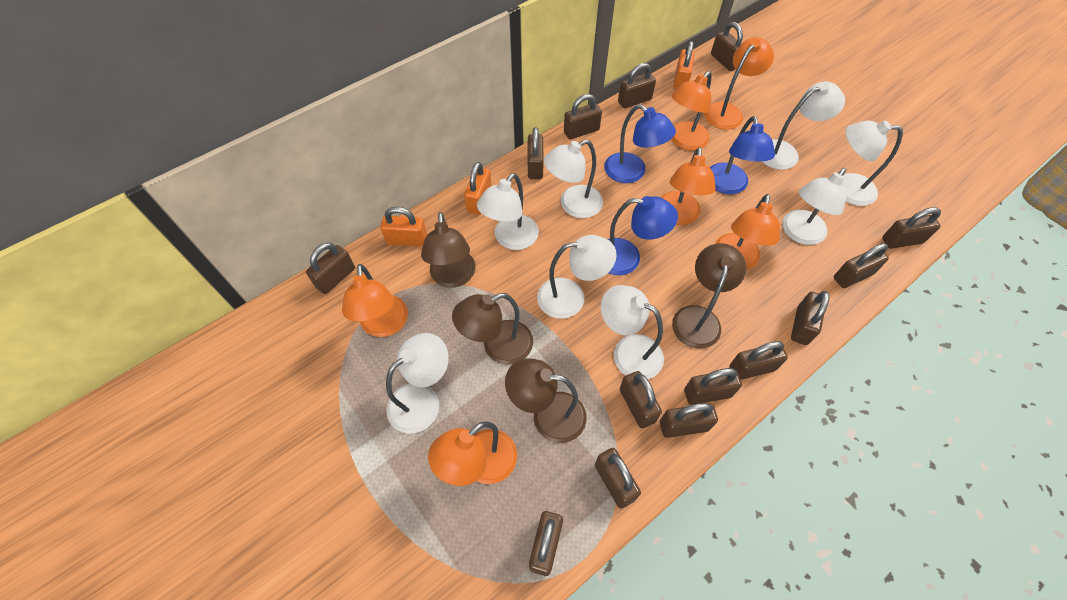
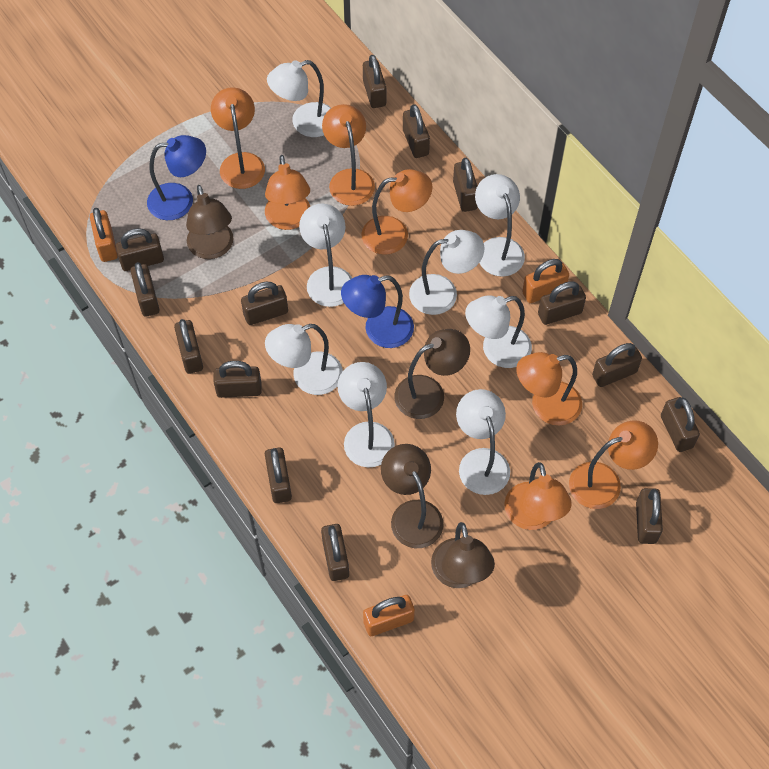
blue lamp: [604,104,676,183] [607,196,678,275] [710,116,775,194] = 3 -> [147,135,206,220] [341,275,414,348] = 2
orange lamp: [342,264,408,337] [428,421,517,486] [660,147,716,225] [671,71,712,150] [704,37,774,130] [715,194,780,270] = 6 -> [211,87,265,189] [265,155,310,230] [322,104,375,206] [361,169,432,255] [504,462,572,530] [516,352,582,426] [569,420,658,509] = 7

